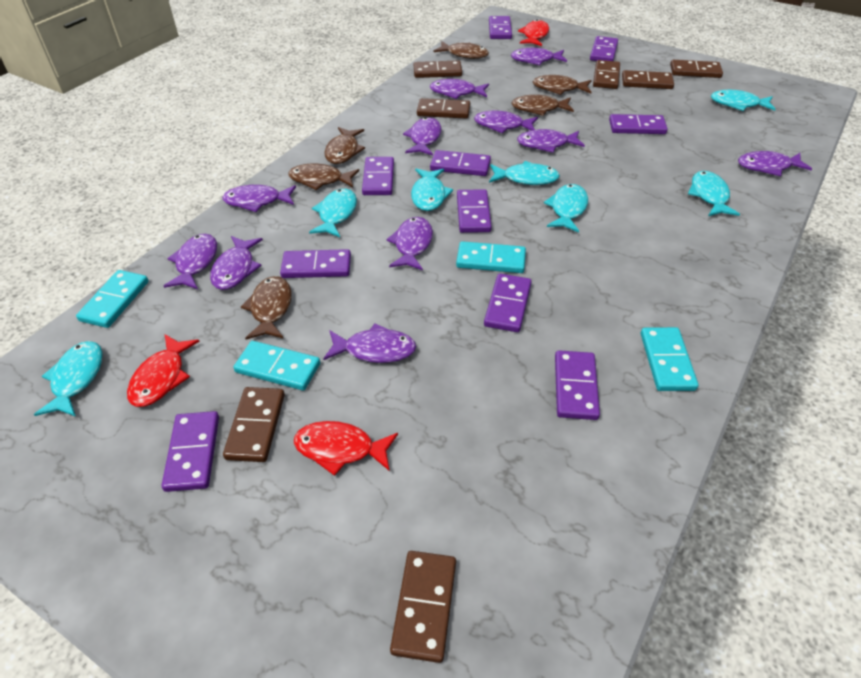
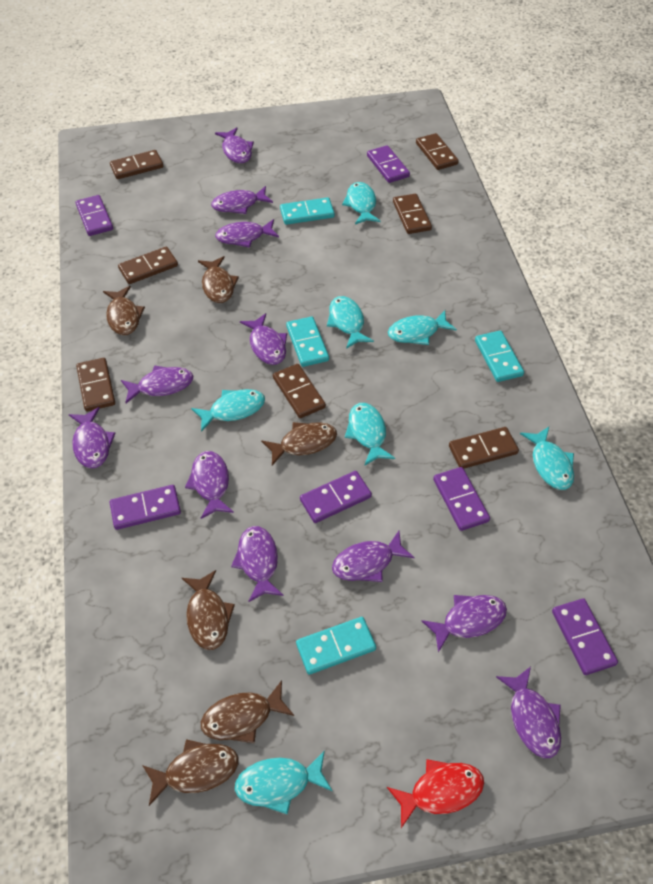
purple domino: [162,411,219,492] [280,249,351,278] [362,157,394,195] [430,150,491,176] [457,189,492,233] [484,274,532,332] [489,16,512,39] [555,350,600,420] [590,36,618,61] [609,114,668,134] = 10 -> [76,195,113,236] [110,485,181,530] [300,471,372,523] [367,145,410,183] [433,467,490,531] [552,598,618,675] = 6
red fish: [127,334,200,407] [294,421,398,476] [518,19,549,46] = 3 -> [387,759,484,828] = 1

